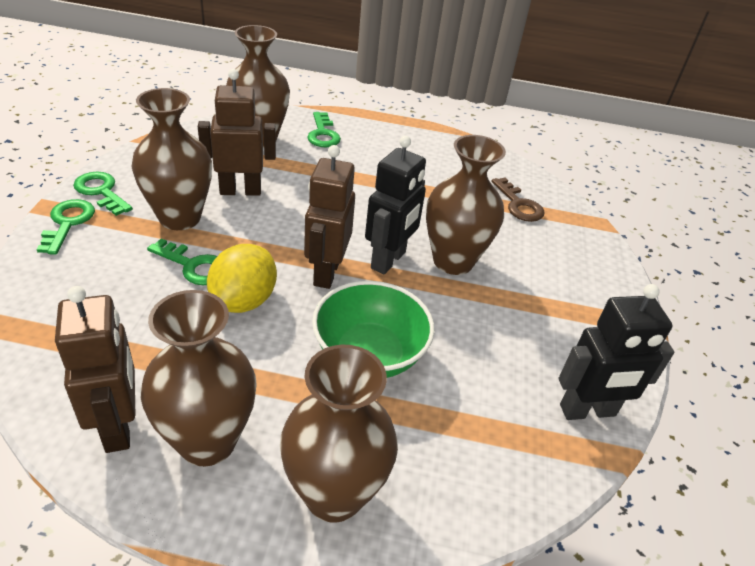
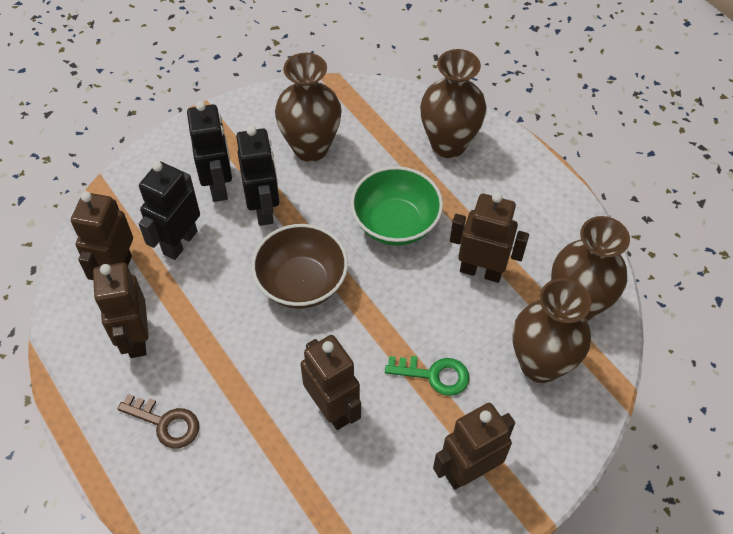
black robot: [365,136,426,275] [559,284,674,420] = 2 -> [139,161,200,260] [187,101,232,202] [236,126,279,226] = 3
brown bowl: none = 0 -> [251,224,348,309] = 1
brown robot: [55,286,135,453] [198,69,276,196] [304,145,355,289] = 3 -> [71,192,133,280] [93,262,149,358] [301,335,361,430] [433,403,515,490] [450,192,529,283] = 5
brown vase: [131,88,212,230] [141,290,257,466] [226,25,290,148] [280,345,398,523] [426,135,506,275] = 5 -> [275,53,342,162] [420,49,487,158] [512,278,591,383] [551,216,630,321] = 4
green key: [36,199,95,255] [73,172,133,216] [147,239,217,285] [307,112,341,147] = 4 -> [385,356,470,396] = 1
yellow lemon: [207,244,277,313] = 1 -> none = 0

